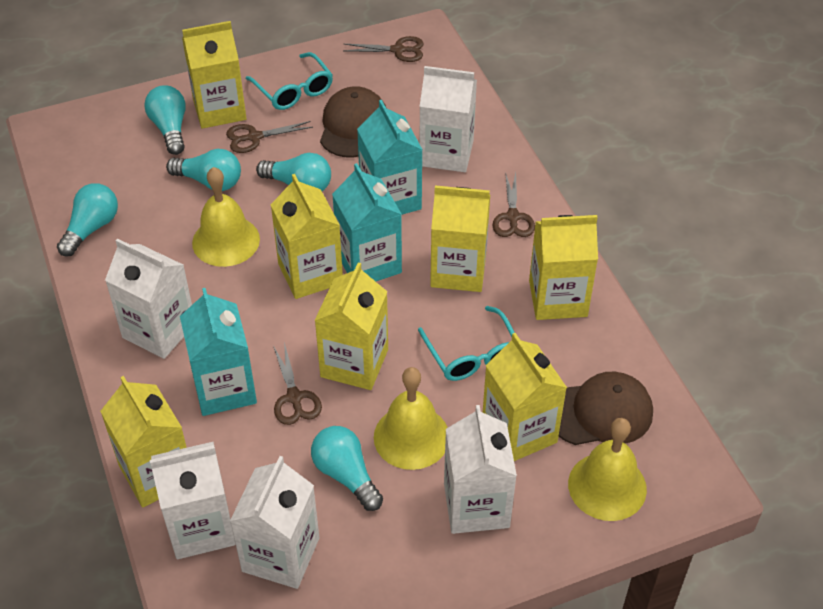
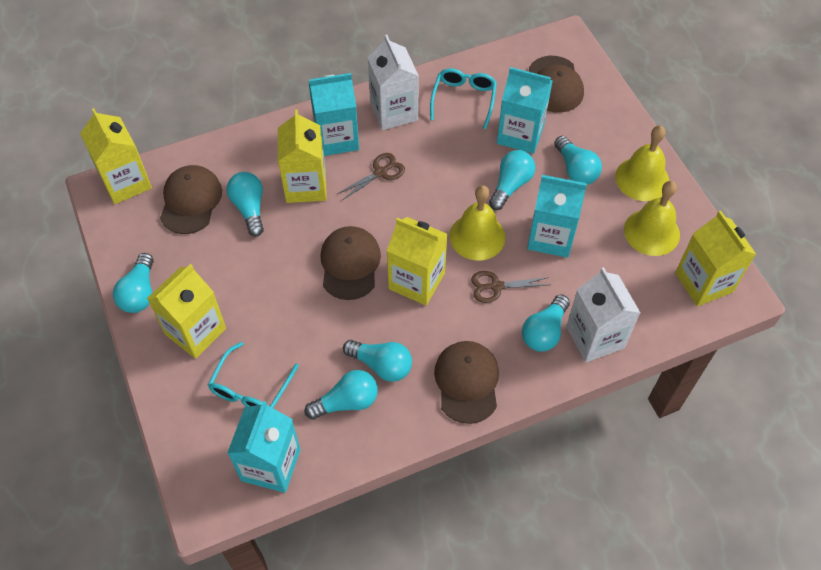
brown cap: [320,86,386,158] [559,371,653,445] = 2 -> [160,165,222,234] [320,226,381,300] [434,341,499,424] [529,56,584,113] = 4
brown scissors: [226,121,313,153] [273,342,322,425] [344,36,424,62] [492,172,535,237] = 4 -> [337,153,405,200] [471,271,550,303] = 2
turquoise carton: [180,288,257,416] [332,163,402,281] [357,100,423,215] = 3 -> [227,401,300,493] [309,73,359,156] [497,67,553,154] [527,175,587,258] = 4
turquoise light bulb: [57,183,118,256] [144,85,186,155] [166,149,241,191] [256,153,331,191] [311,426,383,511] = 5 -> [113,253,154,313] [227,172,264,237] [304,370,378,420] [343,340,412,382] [489,150,535,210] [522,294,570,352] [554,136,602,185] = 7
white carton: [105,239,192,359] [150,442,236,559] [230,456,319,589] [420,66,477,172] [444,405,517,534] = 5 -> [367,35,419,130] [566,267,641,362] = 2
yellow carton: [100,376,187,507] [182,21,247,129] [271,174,343,299] [314,262,388,390] [430,185,490,292] [483,333,567,461] [529,215,598,320] = 7 -> [80,108,152,204] [147,264,226,359] [278,110,327,203] [387,217,447,305] [675,211,756,306] = 5

